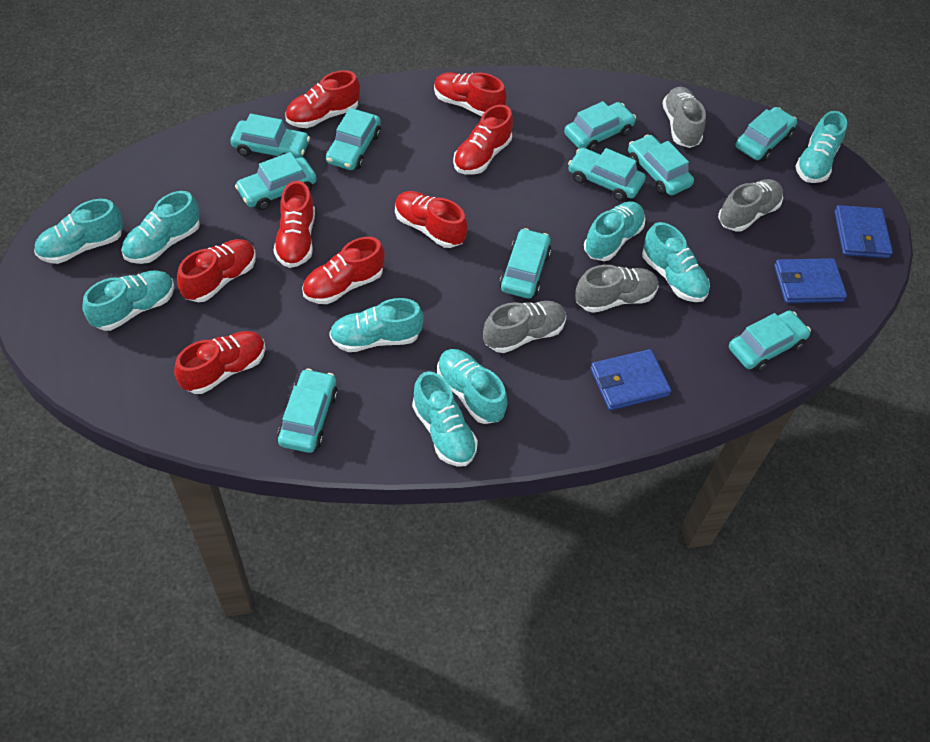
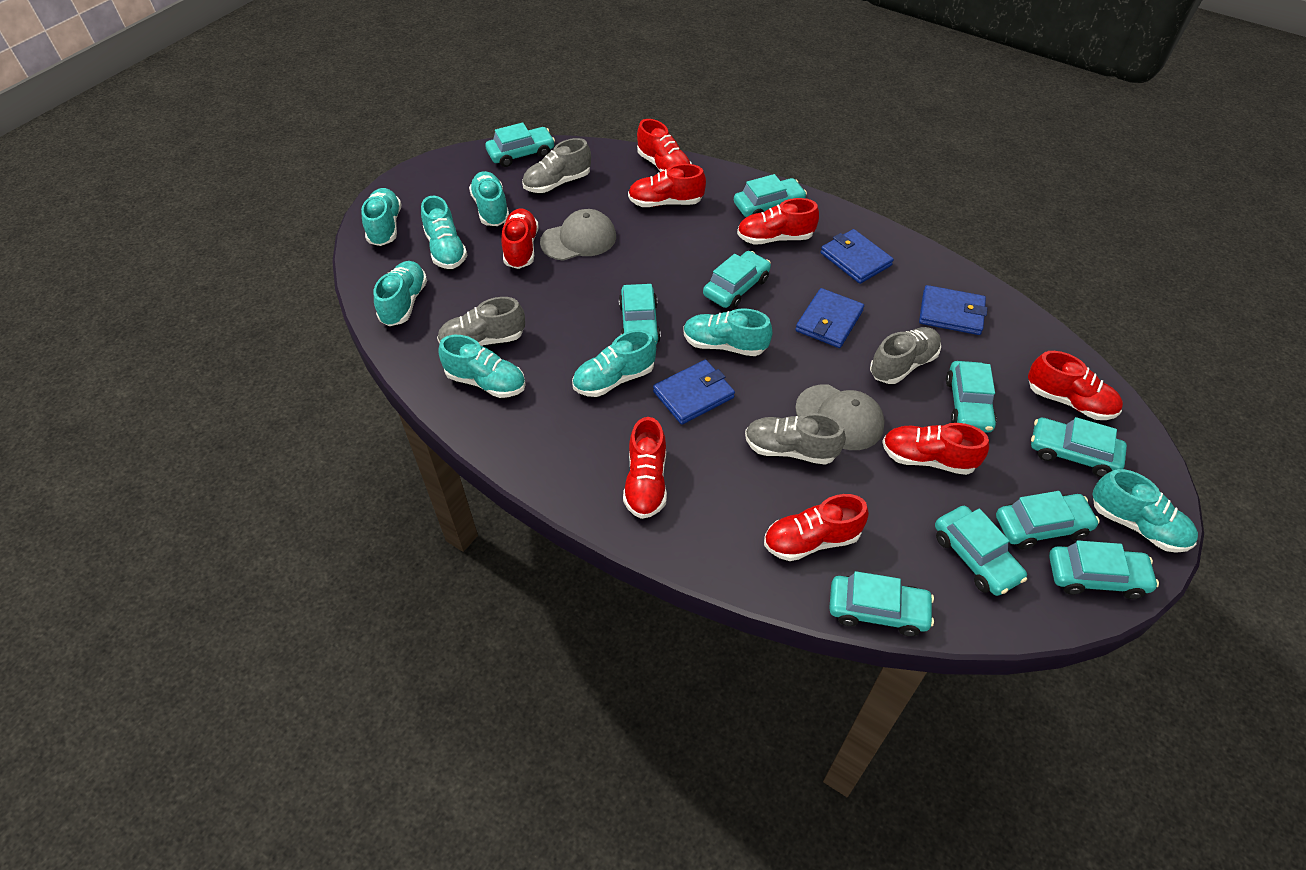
blue wallet: [590,349,671,410] [774,258,847,303] [834,205,893,258] = 3 -> [653,360,735,425] [795,288,864,348] [821,229,894,284] [919,285,987,335] = 4
grey cap: none = 0 -> [540,209,616,261] [795,384,885,450] = 2
turquoise shoe: [34,199,123,264] [82,270,174,331] [121,191,200,264] [329,298,424,352] [412,371,478,467] [437,349,507,424] [584,201,645,261] [642,222,710,302] [795,111,847,183] = 9 -> [361,188,402,246] [374,261,427,326] [421,196,467,269] [438,335,526,398] [469,171,509,226] [572,330,656,397] [683,308,772,356] [1092,469,1198,553] = 8

